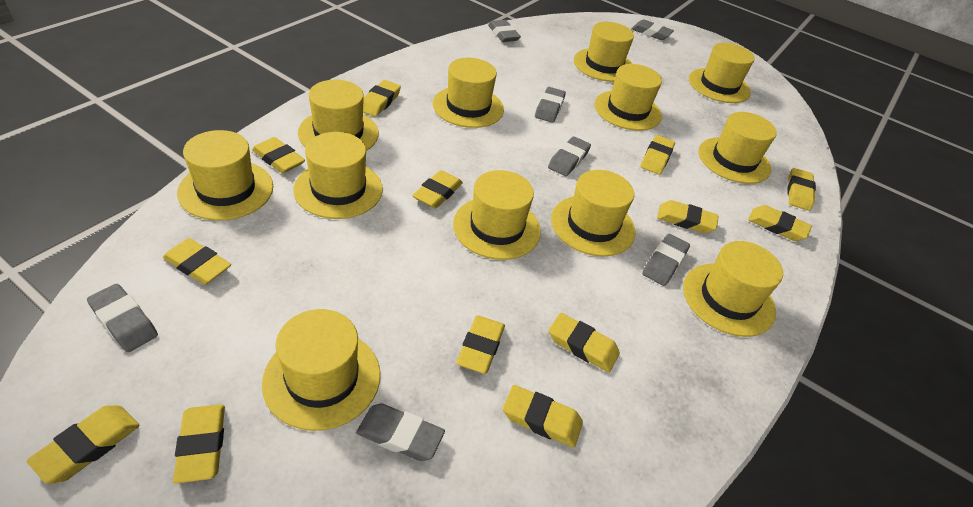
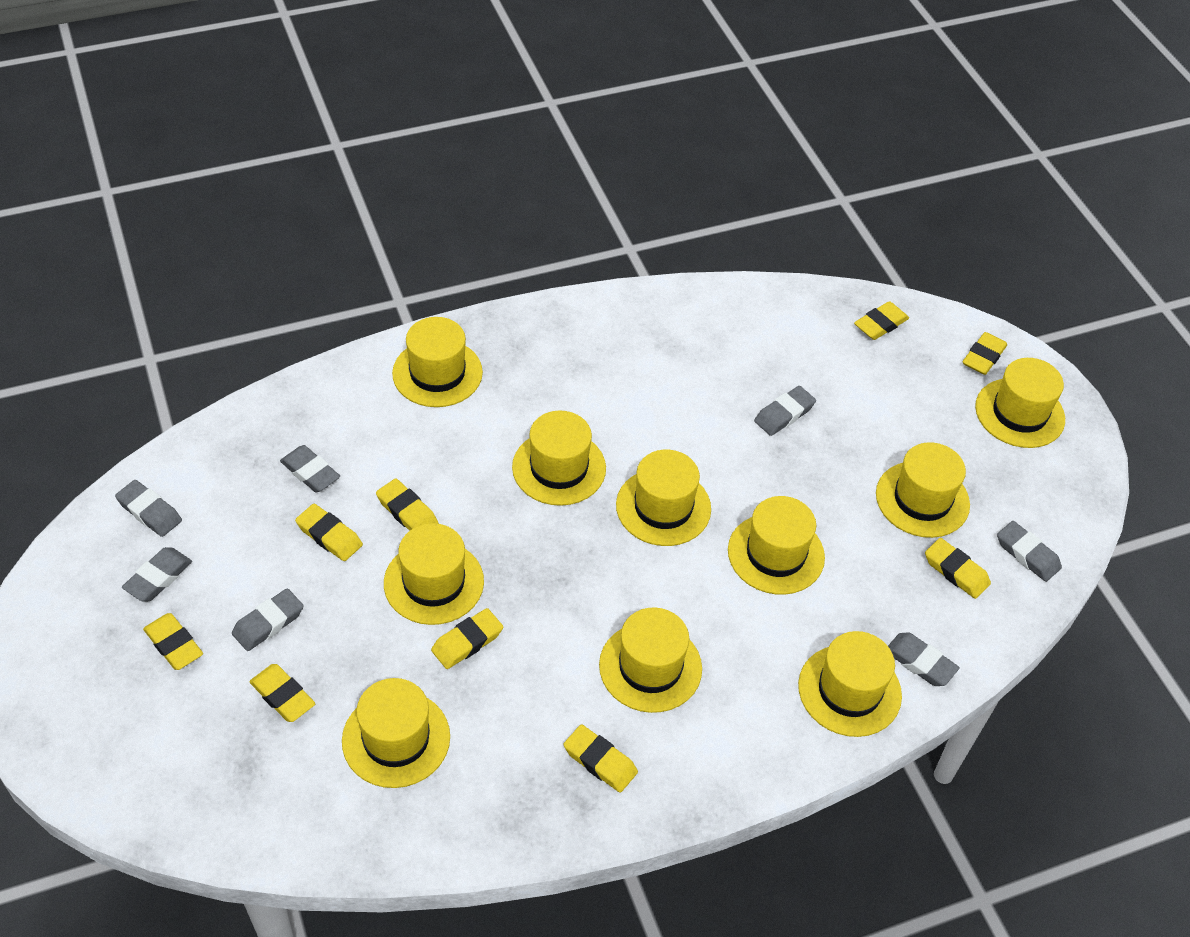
yellow eraser: [27,405,140,484] [163,238,231,284] [173,404,225,484] [252,137,305,173] [363,80,401,117] [412,170,463,209] [456,316,505,374] [503,385,583,447] [549,313,620,372] [640,135,675,175] [657,200,719,233] [748,205,812,241] [787,168,816,211] = 13 -> [143,613,203,670] [249,664,315,722] [295,504,363,561] [376,478,438,531] [431,608,503,669] [563,724,638,792] [854,301,909,340] [925,538,991,599] [963,332,1007,375] = 9
yellow hat: [177,130,273,220] [262,309,380,431] [293,132,383,219] [298,80,379,151] [433,58,504,128] [453,170,541,260] [551,170,636,256] [574,22,634,82] [595,64,662,131] [683,241,783,337] [689,43,755,103] [698,112,777,184] = 12 -> [342,678,450,788] [384,523,484,625] [392,317,483,407] [512,410,606,506] [599,607,702,713] [616,450,711,546] [728,496,825,595] [798,631,902,737] [876,442,970,538] [975,358,1065,448] = 10

